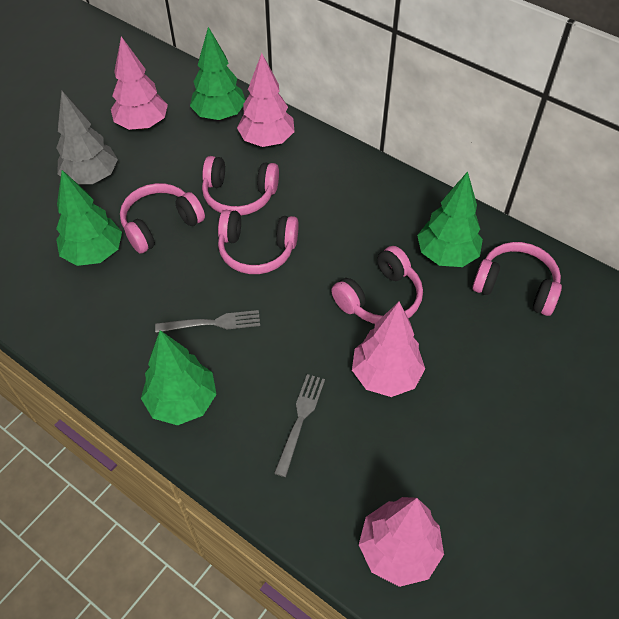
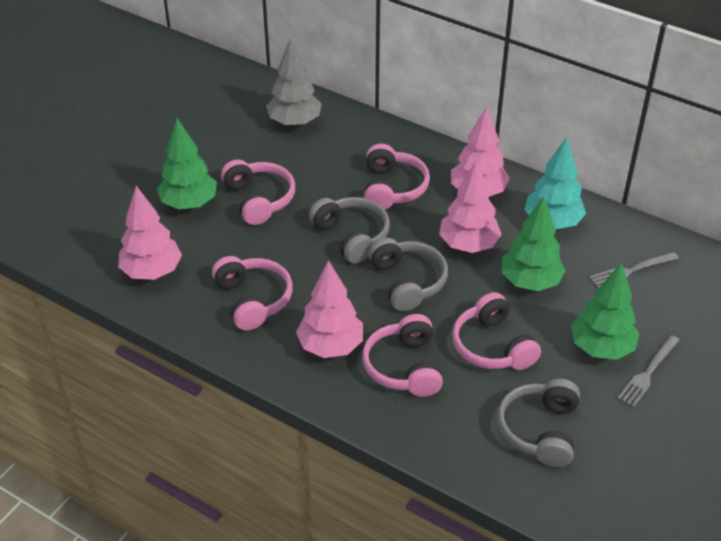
green tree: [56,170,122,266] [141,330,217,425] [190,27,246,120] [417,171,483,267] = 4 -> [157,118,217,209] [501,196,566,291] [571,262,639,360] = 3
grey headphones: none = 0 -> [309,197,390,264] [368,238,448,312] [498,379,580,467] = 3
turquoise tree: none = 0 -> [524,137,586,229] = 1

